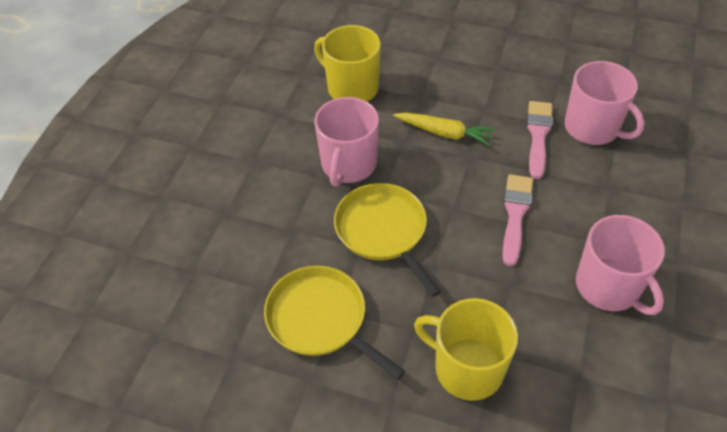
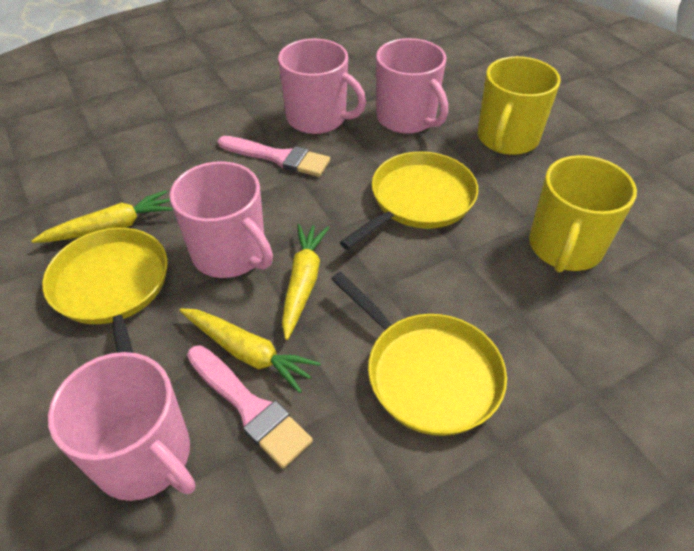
pink mug: [314,97,379,187] [564,61,645,145] [576,215,665,315] = 3 -> [48,352,195,501] [170,161,273,278] [278,39,366,134] [376,38,448,134] = 4
yellow carrot: [393,112,495,146] = 1 -> [32,190,173,243] [179,308,321,393] [282,224,329,340] = 3
yellow pan: [264,266,405,380] [334,183,441,297] = 2 -> [42,228,168,353] [331,272,507,436] [340,151,478,250] = 3

